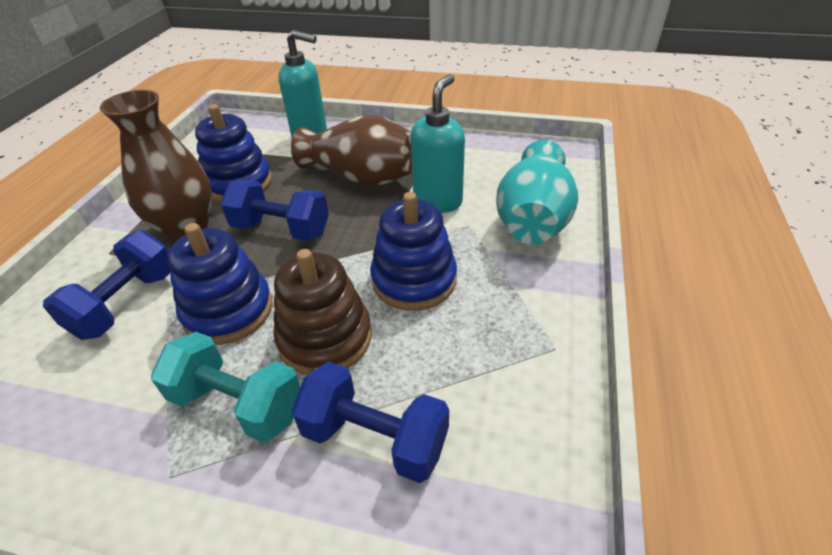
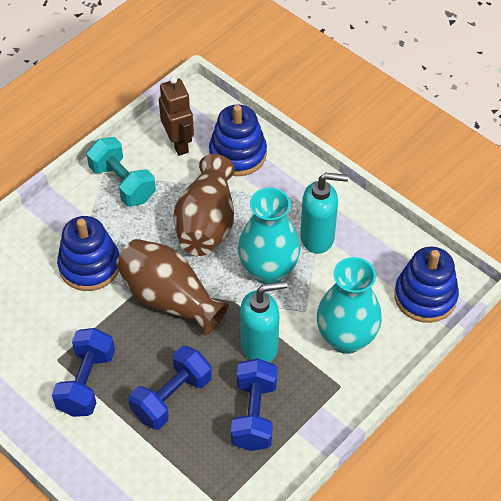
brown robot: none = 0 -> [159,76,194,156] = 1
brown stacking toy: [273,249,372,375] = 1 -> none = 0
turquoise vase: [496,140,578,244] = 1 -> [238,187,300,284] [317,257,382,354] = 2

